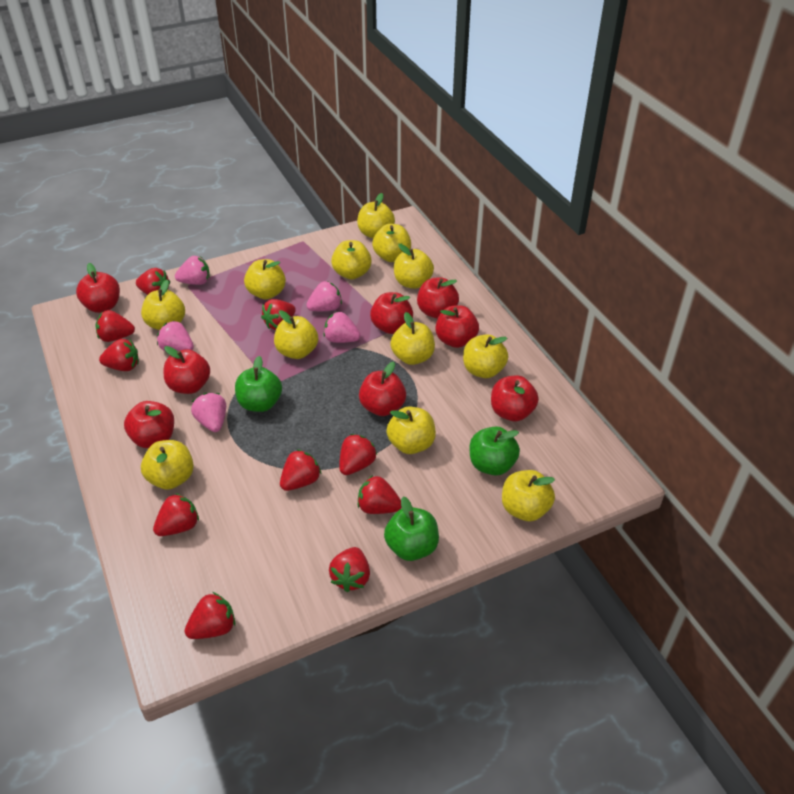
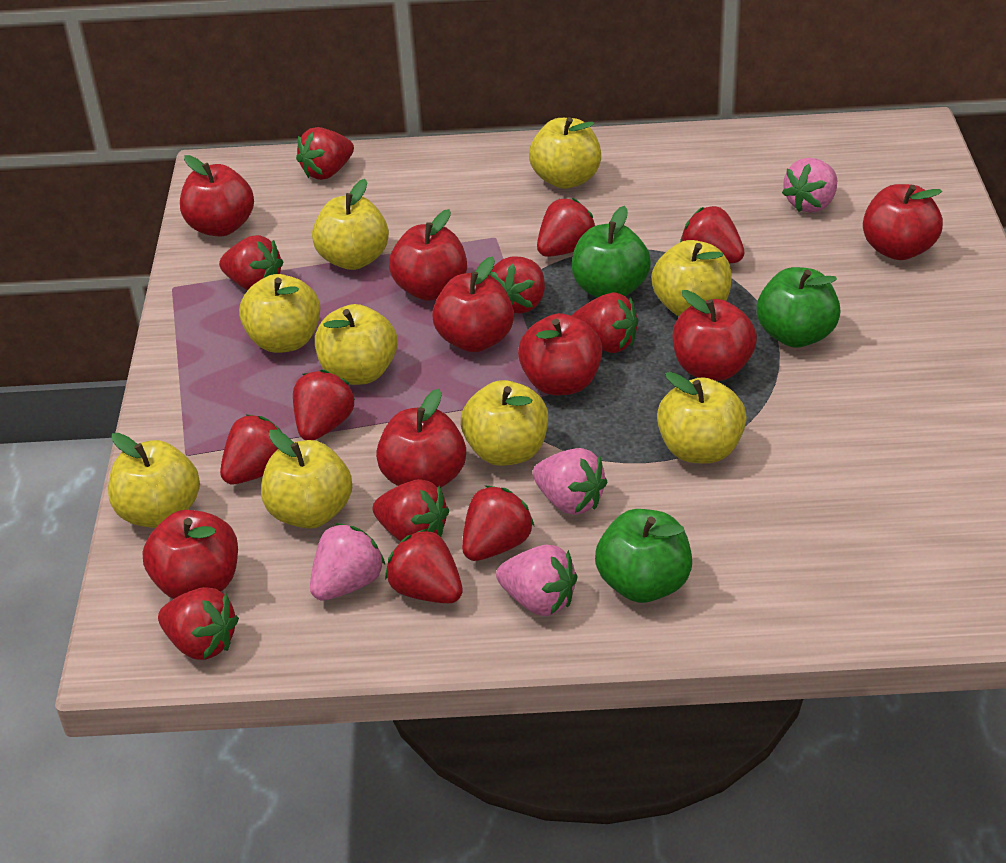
pink strawberry: [157,321,194,351] [175,256,210,285] [191,393,226,432] [306,281,342,311] [324,312,361,343] = 5 -> [310,523,385,601] [496,544,578,616] [533,448,607,515] [782,158,837,213] = 4
red strawberry: [96,310,135,342] [99,339,139,371] [136,268,170,295] [153,493,199,536] [185,592,235,639] [261,299,296,330] [280,449,321,491] [329,547,370,592] [339,434,377,475] [358,475,402,514] = 10 -> [158,587,239,660] [219,235,283,290] [220,414,282,484] [293,370,355,440] [296,127,354,180] [373,479,449,541] [385,529,463,603] [462,486,534,561] [490,256,545,313] [537,198,595,257] [572,292,638,353] [680,206,745,263] = 12
yellow apple: [141,280,185,330] [141,440,194,490] [244,259,286,299] [274,310,318,359] [331,240,372,279] [357,193,395,238] [372,224,411,262] [386,406,436,454] [390,312,435,365] [394,244,434,289] [463,334,508,378] [502,470,555,521] = 12 -> [108,433,200,528] [239,274,320,353] [261,430,352,529] [312,179,389,270] [315,304,397,385] [461,380,548,466] [529,117,601,189] [651,240,732,316] [657,372,747,464] = 9

